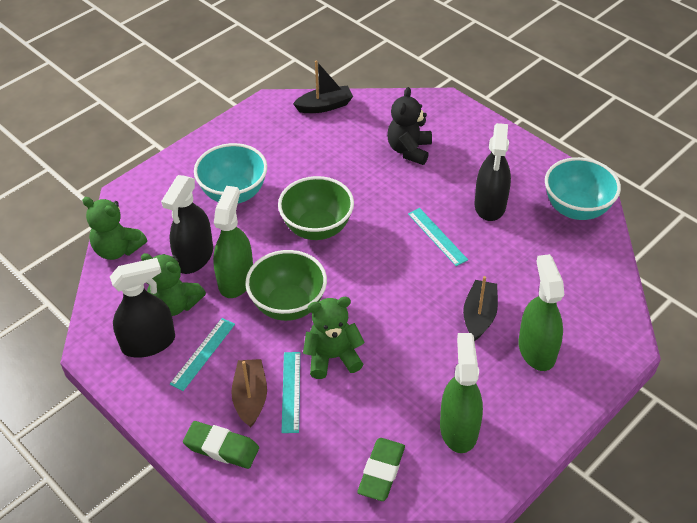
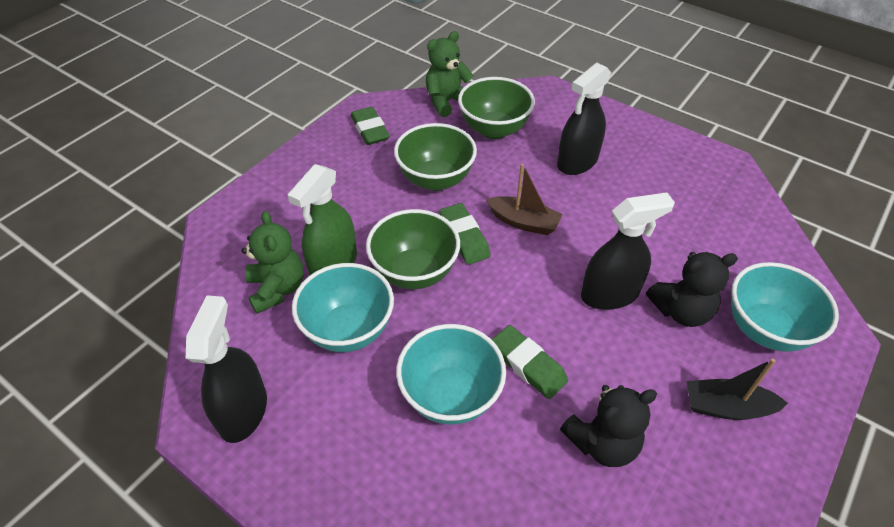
black boat: [293,60,353,113] [463,276,498,341] = 2 -> [687,359,788,420] = 1
black teddy bear: [387,87,432,165] = 1 -> [560,385,657,467] [646,252,738,327] = 2
green bowl: [245,250,327,321] [278,176,354,240] = 2 -> [366,209,460,289] [394,123,477,191] [458,77,535,139] = 3
green eraser: [183,421,259,469] [357,438,405,501] = 2 -> [351,107,390,145] [439,203,491,265] [492,325,568,399] = 3
green spray bottle: [213,186,253,298] [440,333,483,453] [518,254,564,371] = 3 -> [287,164,357,276] = 1
green teddy bear: [82,197,147,260] [141,253,206,316] [303,297,365,379] = 3 -> [241,211,304,314] [426,31,474,117] = 2
turquoise bowl: [194,143,267,203] [545,157,621,220] = 2 -> [292,263,394,352] [396,324,506,424] [731,262,839,352] = 3
turquoise ruler: [170,318,235,391] [281,352,300,433] [408,208,468,266] = 3 -> none = 0

